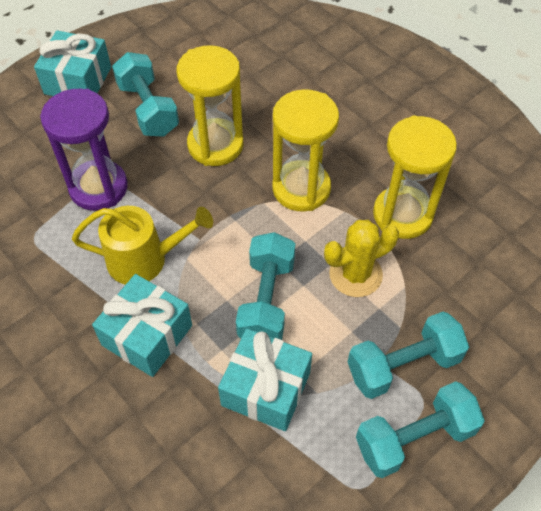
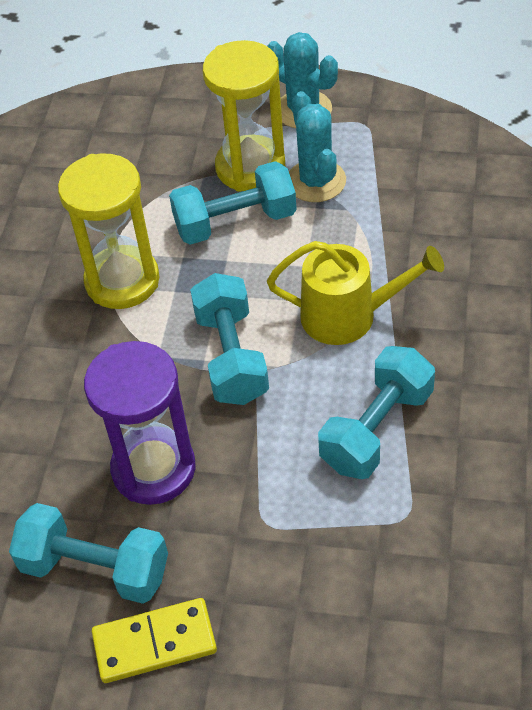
turquoise cactus: none = 0 -> [267,32,338,128] [289,91,346,202] = 2
turquoise gift: [34,30,111,96] [92,274,192,377] [218,329,312,431] = 3 -> none = 0
yellow cactus: [324,220,399,297] = 1 -> none = 0
yellow domino: none = 0 -> [92,598,217,683] = 1
yellow hourglass: [177,45,243,166] [272,89,339,212] [373,115,457,239] = 3 -> [58,153,159,309] [203,40,285,192] = 2

